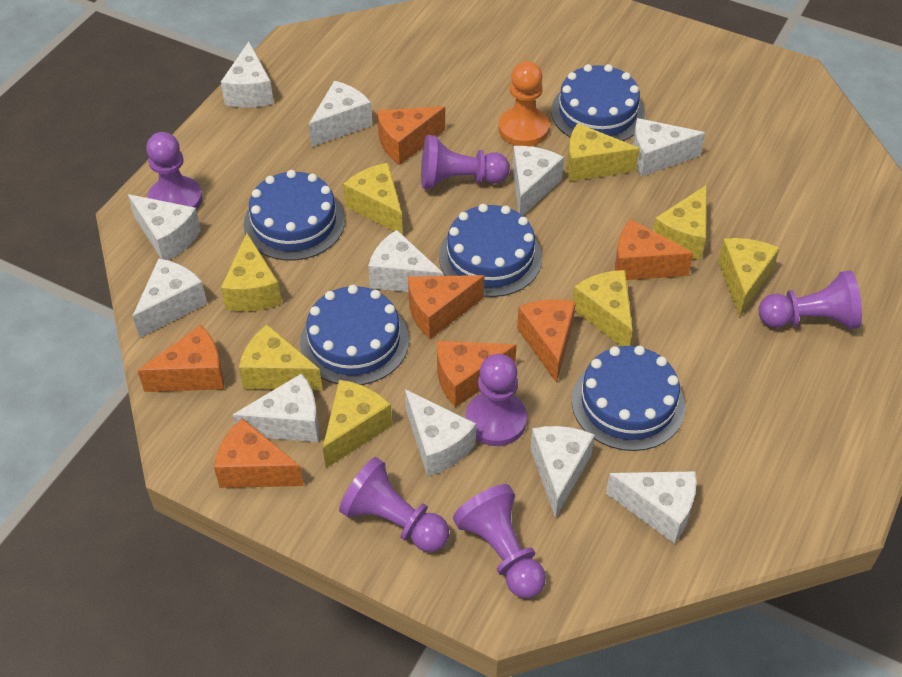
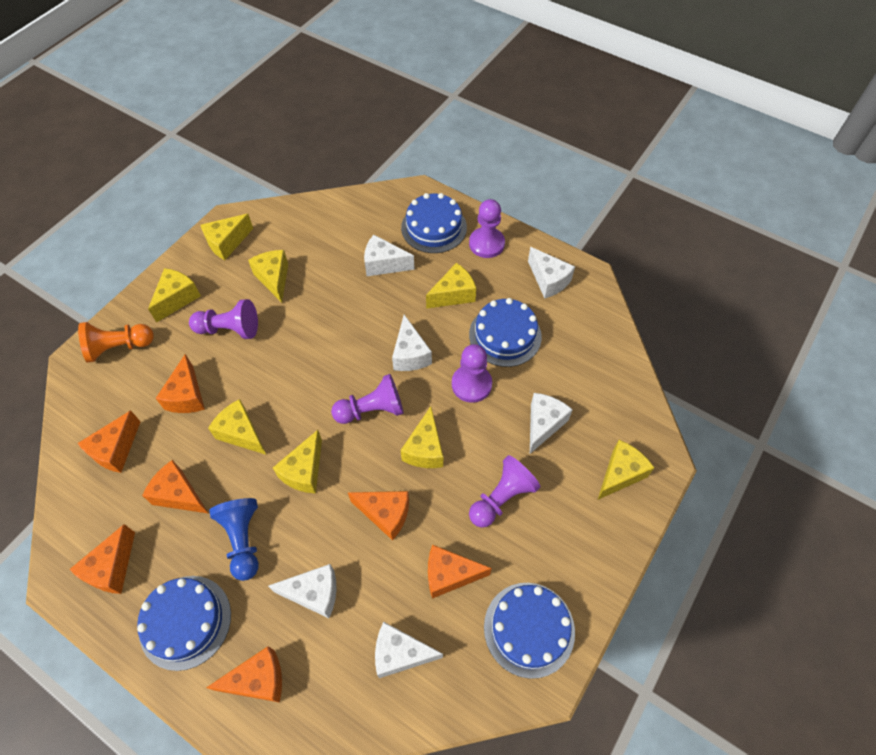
blue cake: [243,170,345,261] [300,285,409,385] [439,204,542,297] [551,64,645,141] [572,345,685,451] = 5 -> [137,576,231,671] [401,193,467,253] [469,298,542,367] [484,583,575,679] = 4
blue pawn: none = 0 -> [209,498,259,581] = 1
purple pawn: [146,132,203,211] [339,457,449,552] [421,135,510,189] [453,484,546,598] [466,354,527,446] [759,270,862,329] = 6 -> [189,299,258,339] [331,374,403,424] [452,344,492,403] [469,199,505,258] [469,455,540,528] = 5
white cheese: [128,194,201,260] [133,258,207,338] [221,42,274,108] [233,373,319,442] [309,81,372,147] [368,230,444,292] [405,389,476,476] [512,146,564,216] [530,426,595,519] [606,471,697,544] [633,118,705,177] = 11 -> [268,564,337,618] [364,235,415,276] [375,622,443,678] [392,315,432,371] [528,247,575,299] [530,393,573,454] = 6

